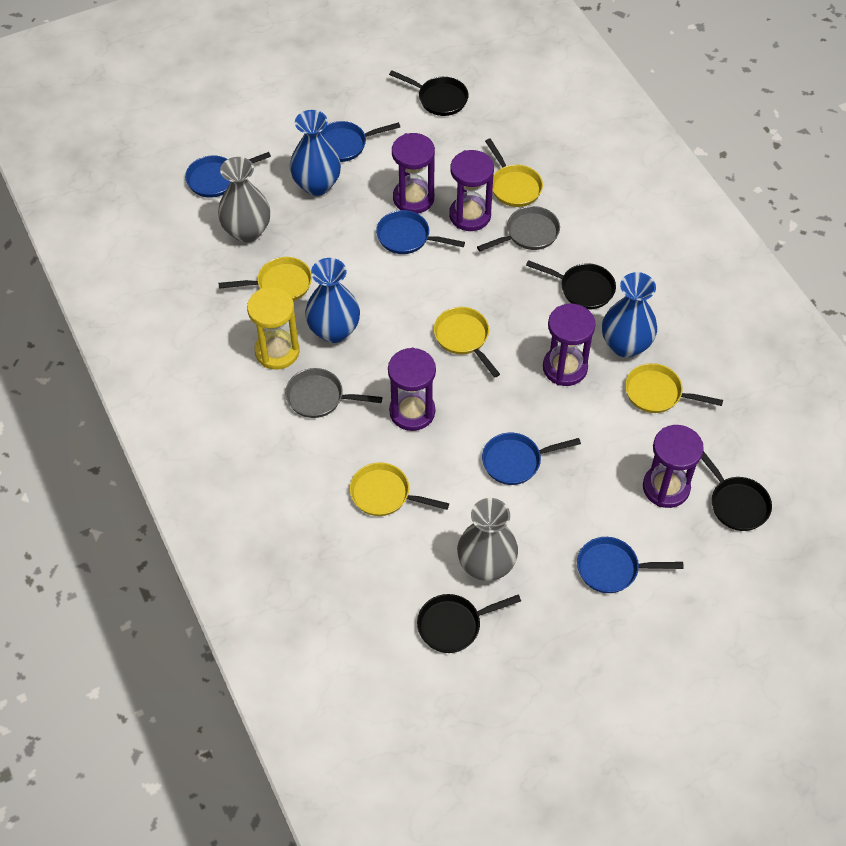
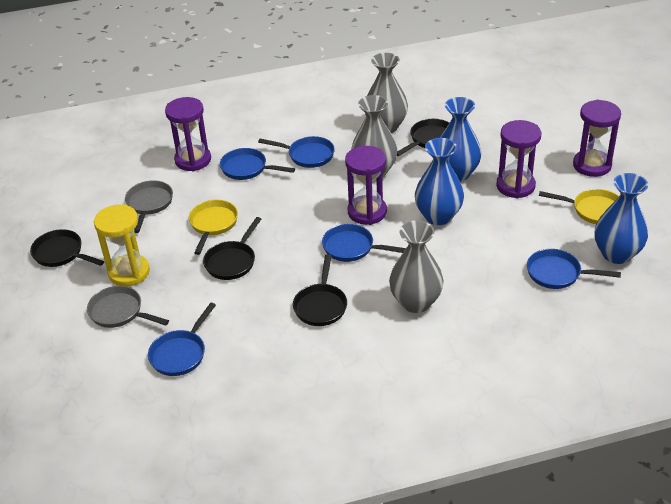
grey vase: [218,157,270,243] [457,498,518,581] = 2 -> [351,95,398,177] [365,53,408,133] [389,220,444,313] = 3
purple hourglass: [388,347,436,431] [392,133,435,214] [449,150,494,231] [543,304,595,386] [643,425,704,508] = 5 -> [165,97,211,171] [345,146,387,225] [496,120,541,198] [573,99,621,177] = 4
yellow pan: [219,257,312,301] [350,462,449,516] [434,307,500,377] [485,139,543,207] [625,363,723,413] = 5 -> [189,200,238,255] [539,189,619,224] = 2

